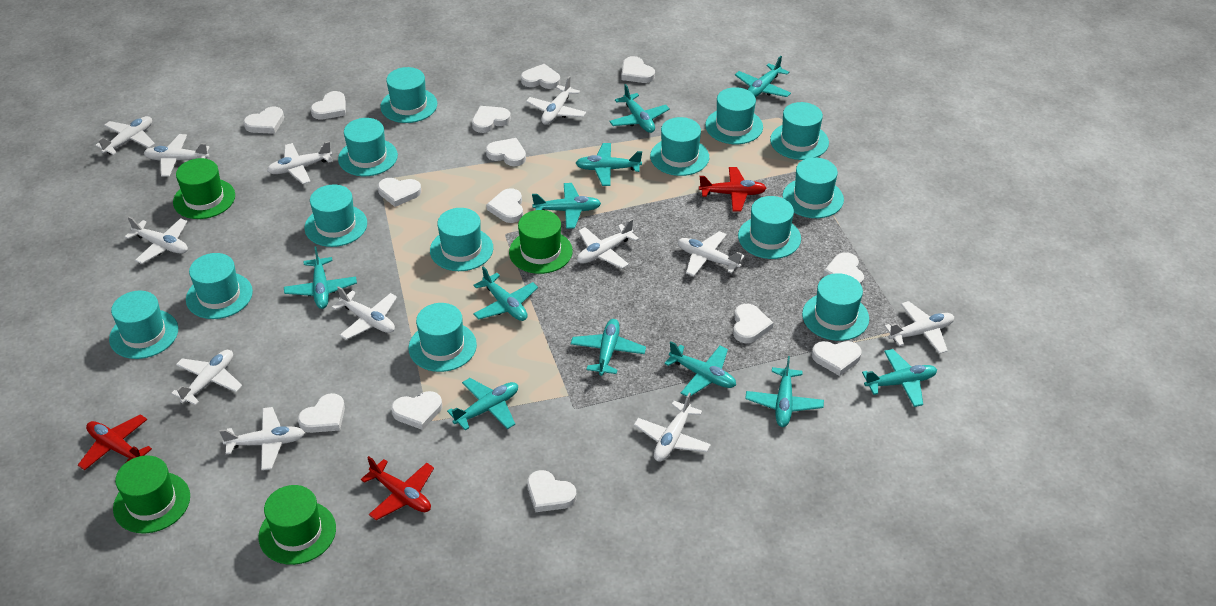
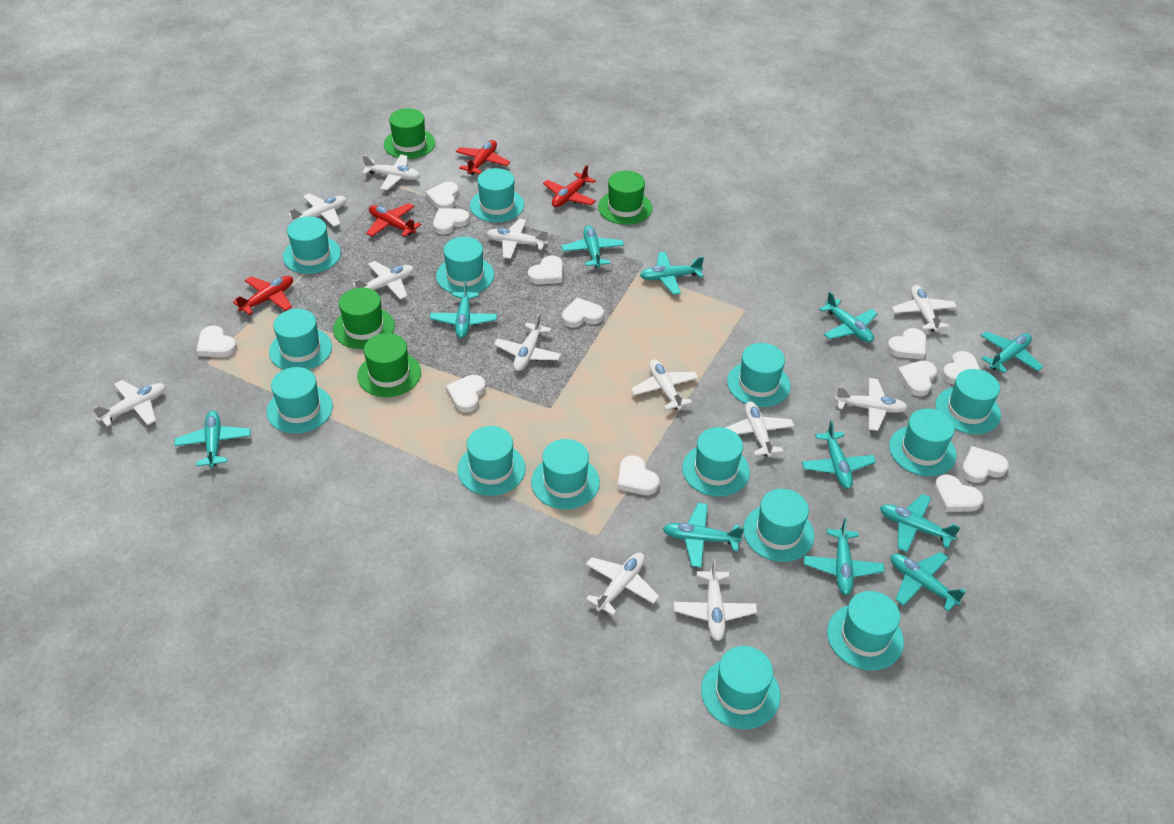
red plane: [78,414,152,470] [361,456,434,520] [699,167,767,212] = 3 -> [233,276,293,315] [366,203,421,237] [456,140,510,175] [543,165,596,207] = 4
turquoise hat: [109,291,178,359] [186,253,253,319] [304,184,367,247] [338,118,398,176] [380,67,437,123] [408,303,477,372] [430,208,493,271] [650,117,709,176] [705,87,763,144] [738,196,801,259] [770,102,829,160] [782,158,844,218] [802,273,869,341] = 13 -> [266,367,333,434] [269,309,332,370] [283,216,341,274] [436,237,494,293] [457,426,526,496] [470,168,524,222] [531,439,600,509] [682,427,750,497] [701,646,780,729] [727,343,790,407] [743,489,814,562] [827,591,904,670] [889,408,956,476] [935,369,1001,434] = 14
white heart: [244,107,284,134] [298,393,345,433] [311,91,346,119] [378,178,421,207] [391,391,442,430] [472,106,511,133] [486,138,526,166] [486,188,523,223] [521,64,560,89] [527,470,576,512] [621,56,655,83] [733,304,773,343] [812,341,862,376] [823,252,864,286] = 14 -> [196,325,237,357] [425,182,459,209] [433,208,470,234] [446,375,486,413] [528,255,563,284] [562,298,604,327] [618,456,659,495] [887,328,926,359] [897,361,937,396] [934,475,983,512] [942,351,980,385] [961,446,1009,483] = 12

